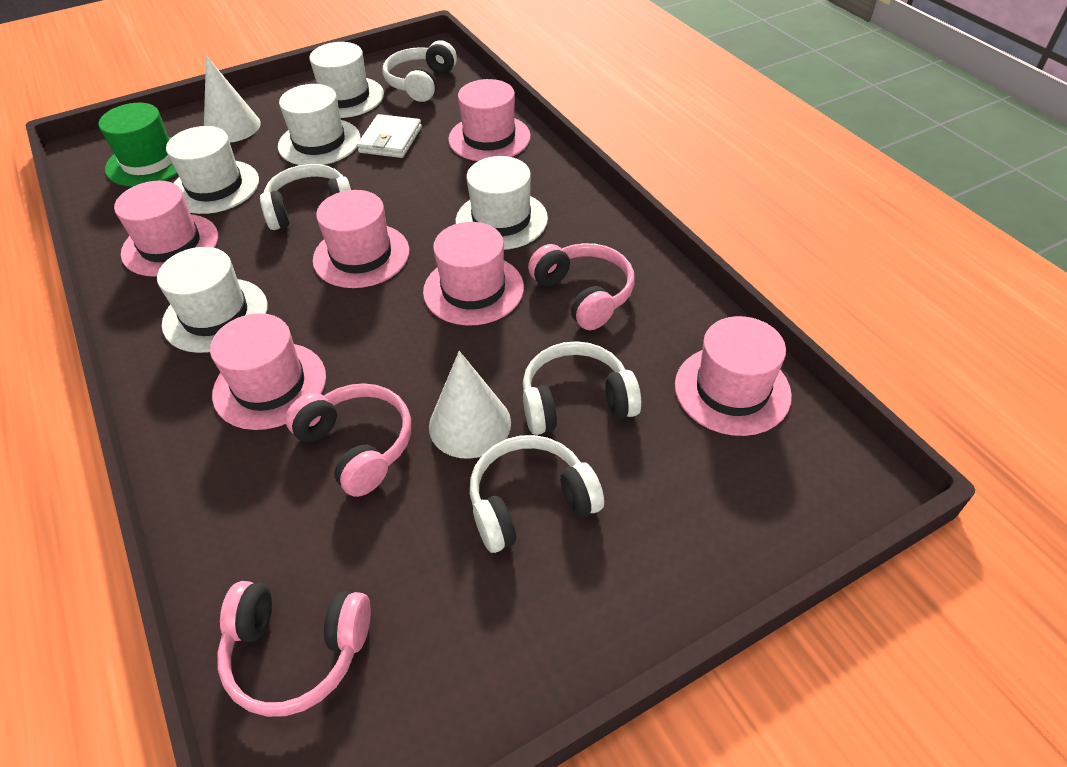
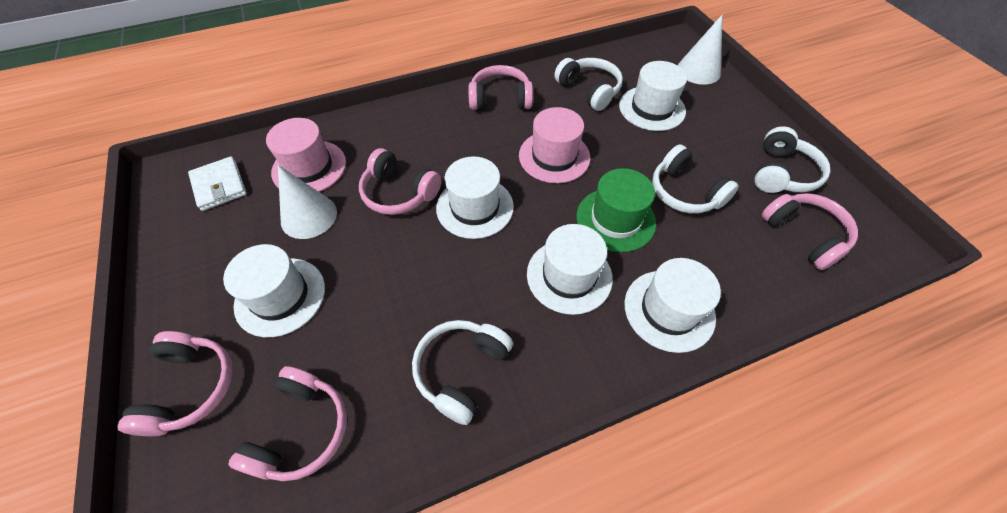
pink hat: [114,181,218,277] [210,313,326,430] [313,190,409,288] [423,222,524,325] [448,79,531,161] [675,316,792,436] = 6 -> [266,118,346,192] [519,107,590,183] = 2
pink headphones: [217,581,371,717] [285,383,411,497] [528,243,635,330] = 3 -> [118,331,233,436] [228,366,347,481] [359,148,441,215] [468,65,533,110] [761,193,858,270] = 5

